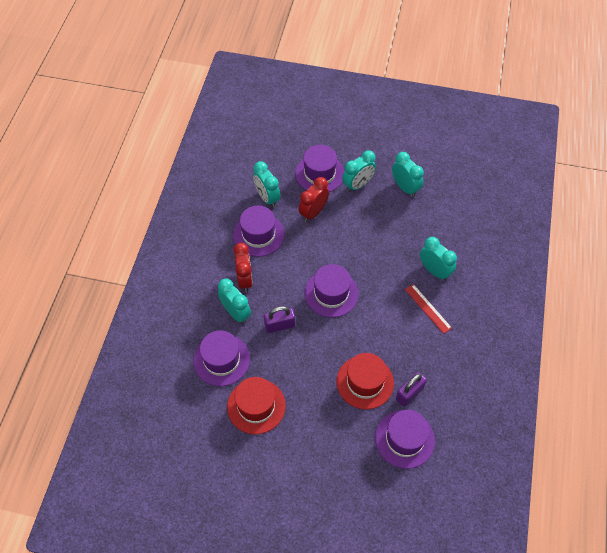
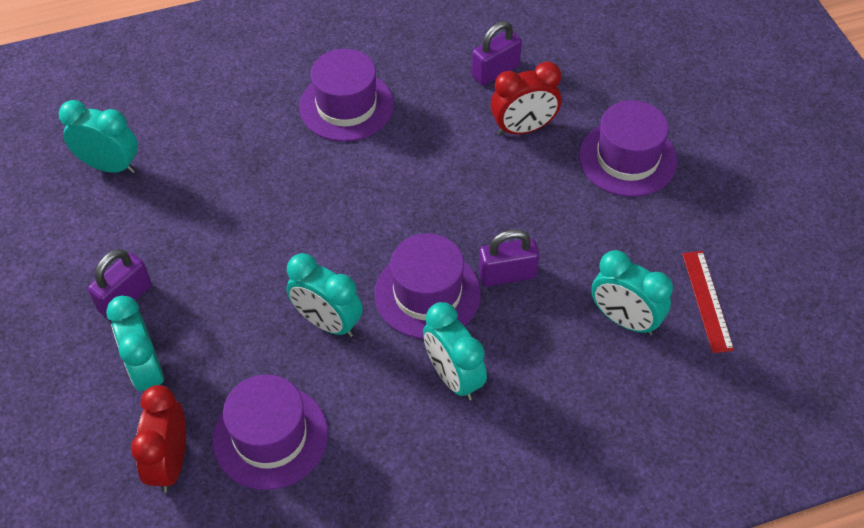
purple hat: [193,330,250,386] [233,206,285,257] [295,145,344,192] [305,264,359,318] [375,410,435,469] = 5 -> [212,374,328,490] [299,49,394,142] [374,233,481,339] [579,100,677,197] = 4
purple padlock: [264,306,295,333] [396,372,427,407] = 2 -> [88,249,152,319] [472,21,522,85] [479,229,539,287] = 3
red hat: [227,377,286,434] [336,353,394,409] = 2 -> none = 0

